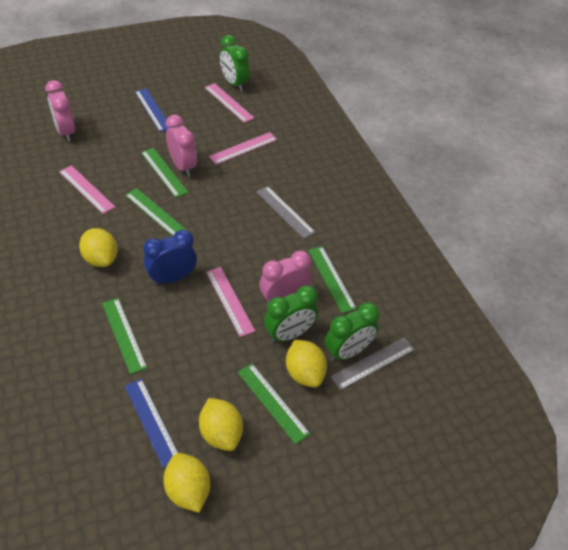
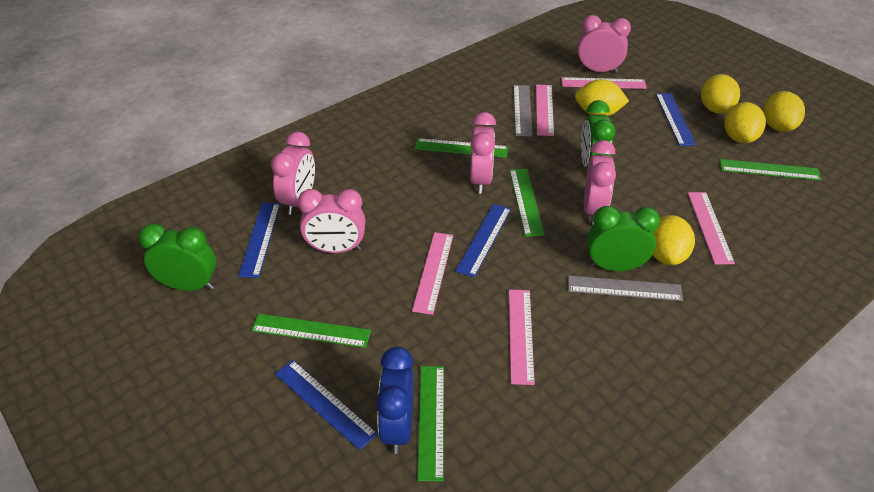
blue ruler: [125,379,178,468] [135,88,171,132] = 2 -> [238,203,280,278] [275,360,378,450] [455,204,511,277] [656,93,696,146] = 4
pink clock: [45,80,75,142] [166,115,197,177] [259,250,312,306] = 3 -> [271,132,315,215] [298,189,365,253] [470,112,496,194] [578,15,631,73] [584,140,616,225] = 5
pink ruler: [59,165,115,214] [205,83,254,123] [206,267,255,337] [209,132,277,165] = 4 -> [412,232,453,315] [509,290,535,385] [536,84,554,136] [561,77,647,89] [688,192,735,264] = 5
yellow lemon: [79,228,117,267] [163,453,210,513] [199,398,243,451] [286,340,327,387] = 4 -> [575,79,629,116] [653,215,695,265] [701,74,740,114] [724,102,766,143] [763,91,805,132] = 5

